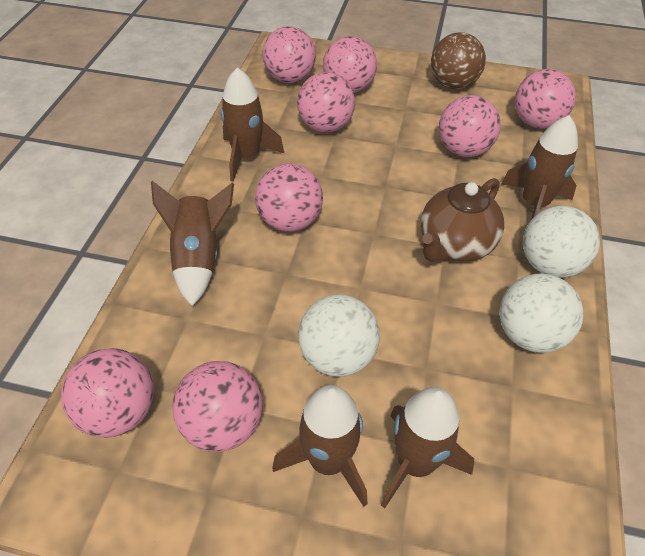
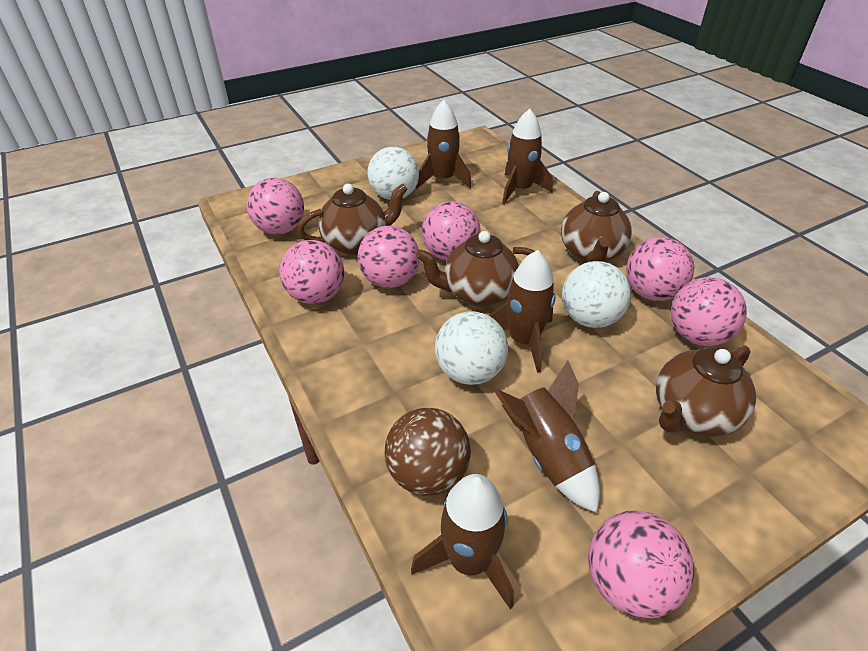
brown teapot: [421,178,504,262] = 1 -> [297,184,408,255] [416,231,535,307] [561,191,632,263] [656,346,756,437] = 4
pink ball: [61,348,154,438] [173,361,263,452] [255,163,323,232] [262,26,316,83] [297,72,355,133] [323,36,377,93] [439,95,501,157] [515,69,576,129] = 8 -> [246,178,304,235] [279,240,344,304] [358,226,420,288] [422,202,481,261] [588,511,694,619] [626,237,694,301] [671,277,747,346] = 7

